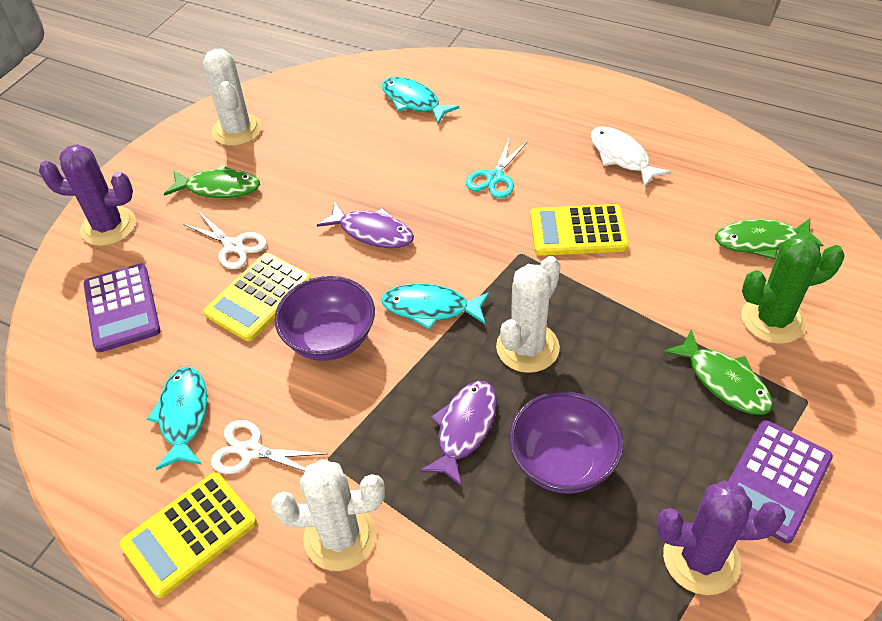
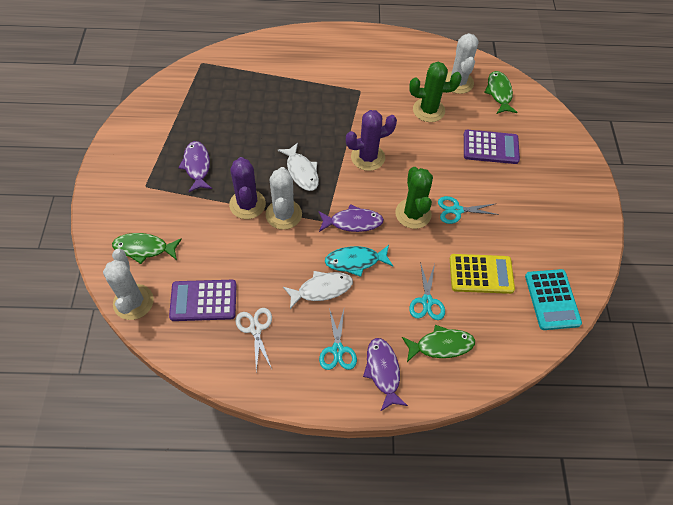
green cactus: [742,234,845,344] = 1 -> [395,167,433,229] [409,62,462,122] = 2
purple bowl: [275,276,375,361] [509,391,624,494] = 2 -> none = 0
purple fish: [317,202,414,249] [420,381,497,487] = 2 -> [178,141,212,192] [318,204,384,232] [363,338,408,412] = 3
turquoise calculator: none = 0 -> [525,269,582,330] = 1
turquoise fish: [147,367,207,470] [381,284,490,330] [382,77,459,124] = 3 -> [325,245,393,277] = 1
turquoise scissors: [466,139,528,198] = 1 -> [319,308,357,370] [409,262,445,320] [438,196,499,224] = 3
white fish: [591,126,671,188] = 1 -> [277,143,319,191] [283,271,353,309] = 2
white scissors: [183,211,267,269] [211,420,328,474] = 2 -> [235,308,272,371] = 1
yellow calculator: [119,472,257,598] [204,253,311,341] [530,204,629,256] = 3 -> [450,254,515,294] = 1

